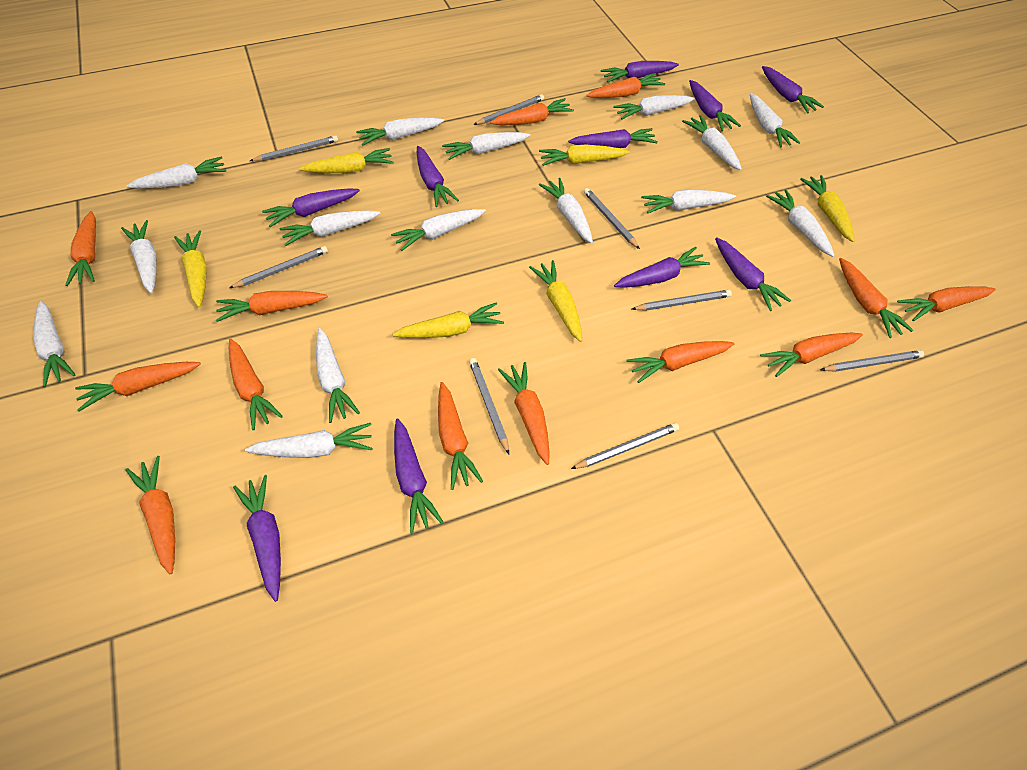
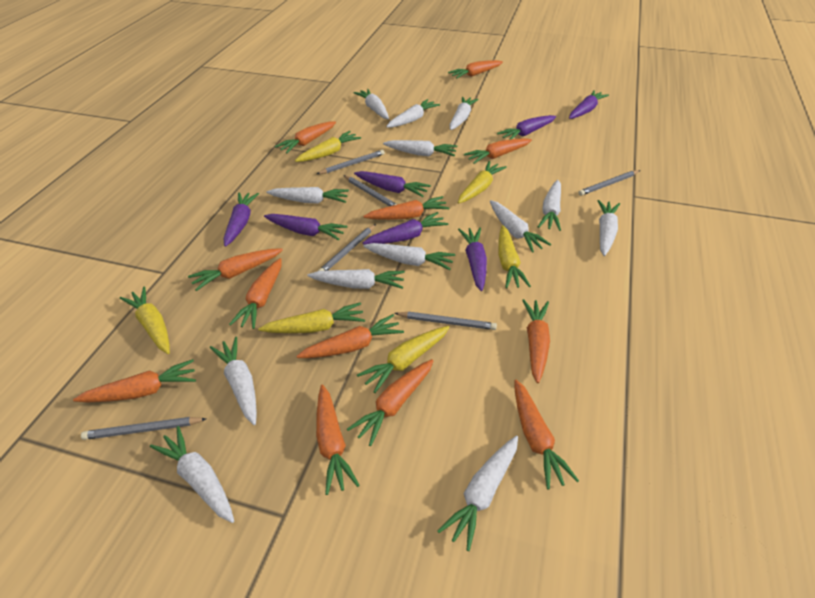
grey pencil: [229,246,328,288] [250,135,338,161] [469,358,509,454] [473,94,544,125] [571,423,679,469] [584,188,640,249] [632,290,732,311] [820,350,924,372] = 8 -> [81,417,206,440] [317,150,385,174] [318,224,376,271] [344,175,397,206] [394,311,497,330] [578,170,640,196] = 6
orange carrot: [65,211,96,286] [75,362,201,411] [126,456,175,574] [216,291,328,322] [229,338,283,430] [438,382,483,490] [490,98,574,125] [498,362,549,465] [587,73,665,98] [626,341,734,383] [760,333,863,377] [839,258,913,338] [897,286,996,321] = 13 -> [73,359,196,402] [188,248,283,291] [229,258,282,329] [275,121,336,153] [297,314,404,358] [316,384,360,495] [347,359,434,446] [363,196,449,220] [448,60,503,79] [464,138,532,164] [514,380,579,490] [522,299,550,383] = 12
purple carrot: [233,475,281,602] [262,188,360,227] [394,418,444,533] [417,146,459,207] [568,128,658,148] [601,61,679,82] [614,247,710,288] [689,80,741,131] [715,237,791,311] [762,66,824,113] = 10 -> [224,193,259,247] [264,214,347,240] [354,171,431,197] [363,212,448,244] [458,228,487,291] [497,115,556,140] [569,90,609,119] = 7
white carrot: [33,301,76,387] [121,220,156,293] [127,156,226,189] [245,423,373,458] [280,210,381,246] [316,328,360,423] [356,118,444,146] [391,209,486,251] [442,132,530,160] [539,178,593,244] [613,95,695,119] [641,190,736,213] [682,115,742,170] [750,94,800,147] [766,189,835,257] = 15 -> [150,426,234,523] [210,337,257,425] [266,187,349,204] [307,269,405,289] [353,89,389,119] [363,243,455,270] [383,140,457,156] [386,99,440,128] [437,436,518,551] [449,97,479,130] [490,200,551,253] [538,180,561,231] [598,200,620,256] = 13

